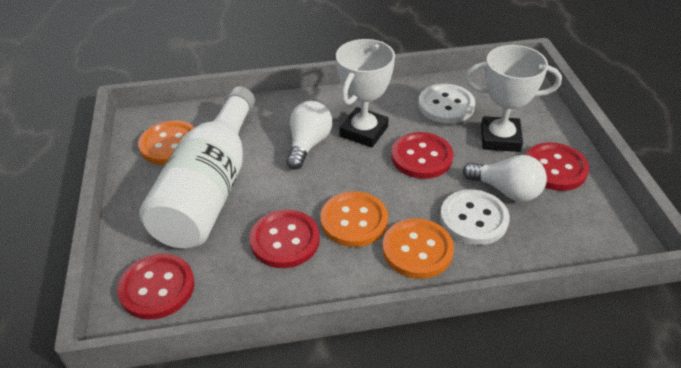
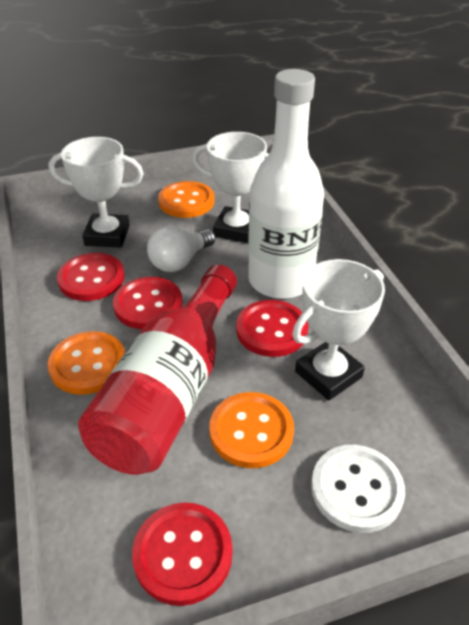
red bottle: none = 0 -> [78,265,237,475] = 1
white button: [418,84,475,124] [440,189,510,245] = 2 -> [311,445,405,533] = 1
white light bulb: [286,101,332,170] [463,155,547,202] = 2 -> [147,226,216,272] = 1
white trophy: [336,39,395,148] [465,45,562,152] = 2 -> [48,137,144,248] [192,132,269,243] [292,259,385,401] = 3

